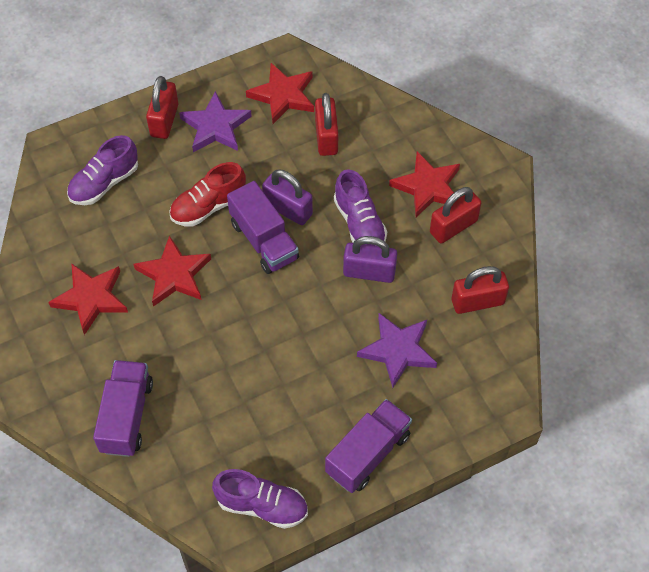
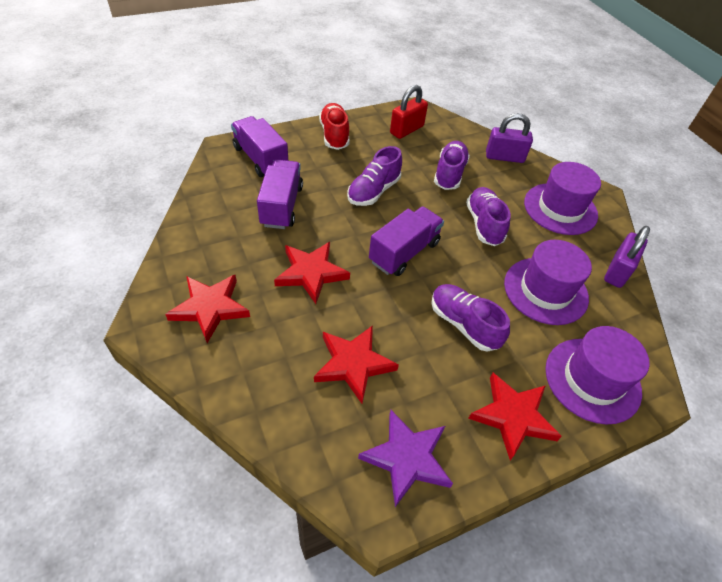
purple hat: none = 0 -> [504,240,592,325] [524,162,601,235] [545,326,649,424] = 3
purple shoe: [67,135,138,205] [212,469,308,529] [334,169,387,246] = 3 -> [347,146,402,206] [431,284,510,352] [434,141,470,190] [466,187,511,246] = 4
purple star: [179,91,252,152] [357,313,437,388] = 2 -> [358,410,453,507] = 1
red padlock: [146,76,178,139] [315,93,338,156] [430,187,481,243] [452,266,509,314] = 4 -> [390,85,428,139] = 1

